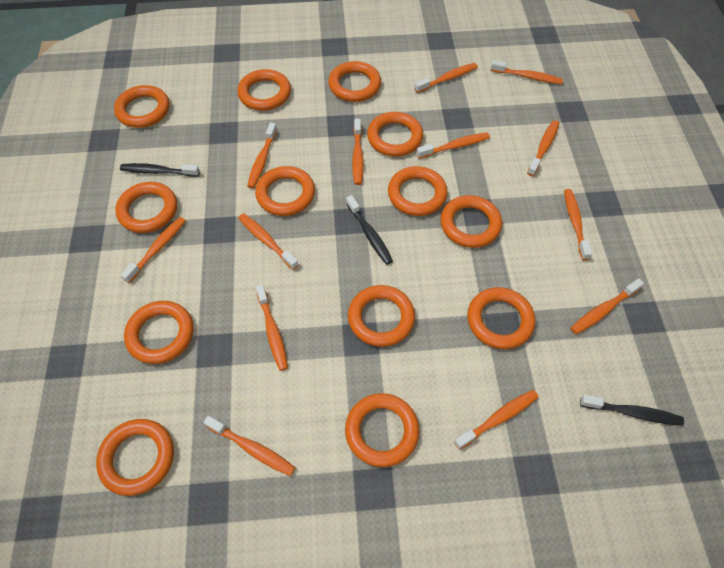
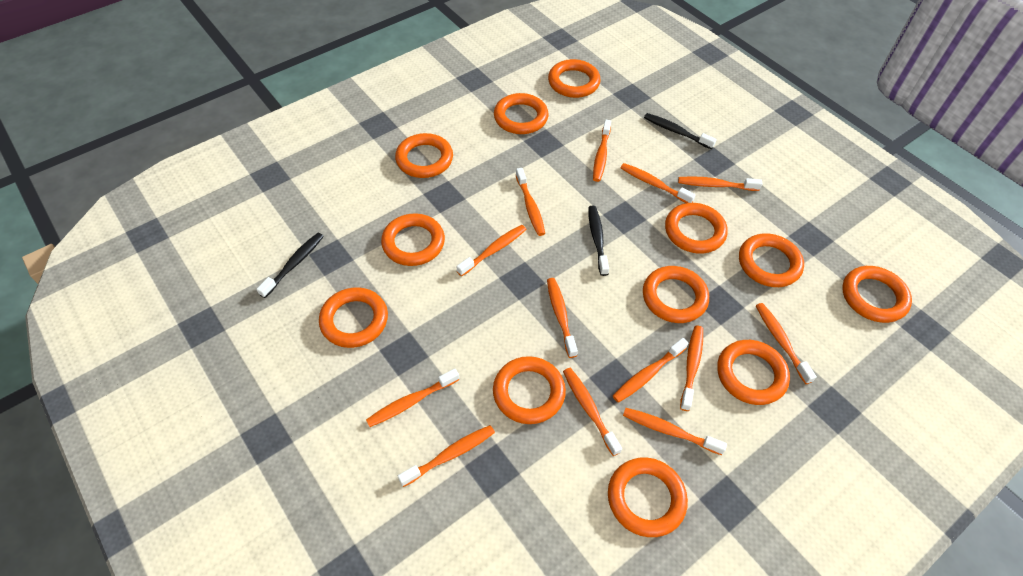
orange ring: [96,419,174,496] [114,85,170,128] [115,182,177,233] [124,301,194,364] [237,69,291,111] [255,166,315,216] [328,61,381,102] [345,393,420,467] [348,285,415,347] [367,112,423,157] [388,166,447,216] [440,195,502,248] [467,287,535,349] = 13 -> [319,287,388,348] [381,214,445,266] [395,133,453,178] [493,356,566,424] [494,93,548,134] [548,59,601,98] [608,458,688,537] [643,266,709,323] [665,203,728,254] [717,340,790,405] [739,233,804,287] [842,266,912,323] = 12

